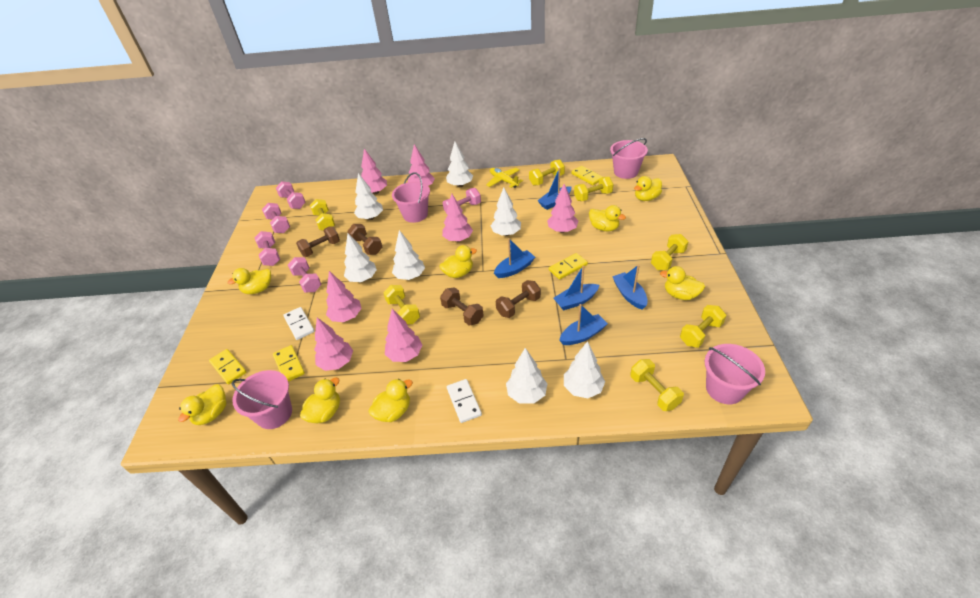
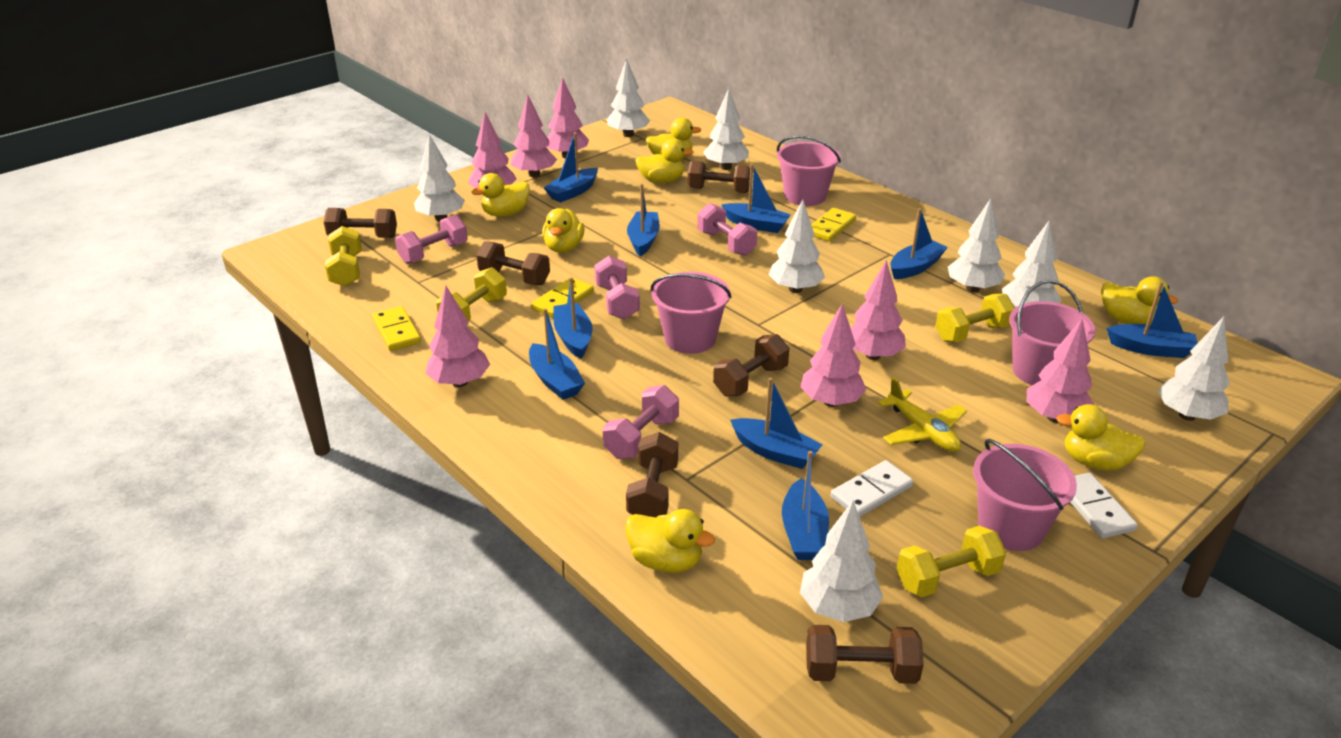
blue boat: [494,238,535,278] [537,168,571,210] [554,265,599,310] [559,304,608,345] [612,265,648,310] = 5 -> [529,308,585,400] [544,132,598,203] [554,277,593,359] [627,183,660,256] [722,164,791,233] [730,378,823,469] [782,451,829,560] [890,208,948,279] [1106,281,1197,358] = 9
brown dumbbell: [296,226,340,257] [347,224,382,255] [440,287,484,326] [496,280,541,318] = 4 -> [324,208,397,238] [476,241,550,285] [626,432,678,517] [688,160,750,193] [713,334,789,396] [806,625,924,684] = 6
pink dumbbell: [254,231,280,266] [262,203,290,233] [276,181,305,209] [288,257,322,292] [443,188,481,215] = 5 -> [395,214,468,264] [594,256,640,320] [603,385,679,459] [697,203,757,256] = 4
white tree: [344,233,377,282] [354,173,383,220] [392,230,425,280] [446,142,473,187] [491,187,521,236] [506,348,547,404] [564,341,605,398] = 7 -> [414,134,465,222] [607,58,650,137] [703,88,749,170] [769,199,825,293] [800,500,883,622] [948,199,1005,293] [1002,221,1062,307] [1158,317,1230,421] = 8
yellow domino: [209,349,247,384] [273,345,305,382] [549,253,588,279] [571,166,603,185] = 4 -> [372,306,421,351] [531,278,594,318] [812,208,856,241] = 3
yellow duck: [178,384,226,425] [228,268,271,294] [300,378,340,423] [368,379,413,422] [439,245,477,278] [589,205,626,231] [634,176,662,201] [660,266,705,300] = 8 -> [472,173,530,217] [542,208,584,253] [625,509,715,573] [635,139,694,183] [646,118,701,159] [1056,404,1146,471] [1102,276,1178,324] = 7
yellow dumbbell: [310,199,335,230] [384,285,420,324] [529,159,565,186] [574,177,614,201] [630,359,684,411] [651,234,689,270] [680,305,727,348] = 7 -> [325,226,362,287] [436,267,507,322] [897,526,1006,597] [935,294,1015,342] = 4

